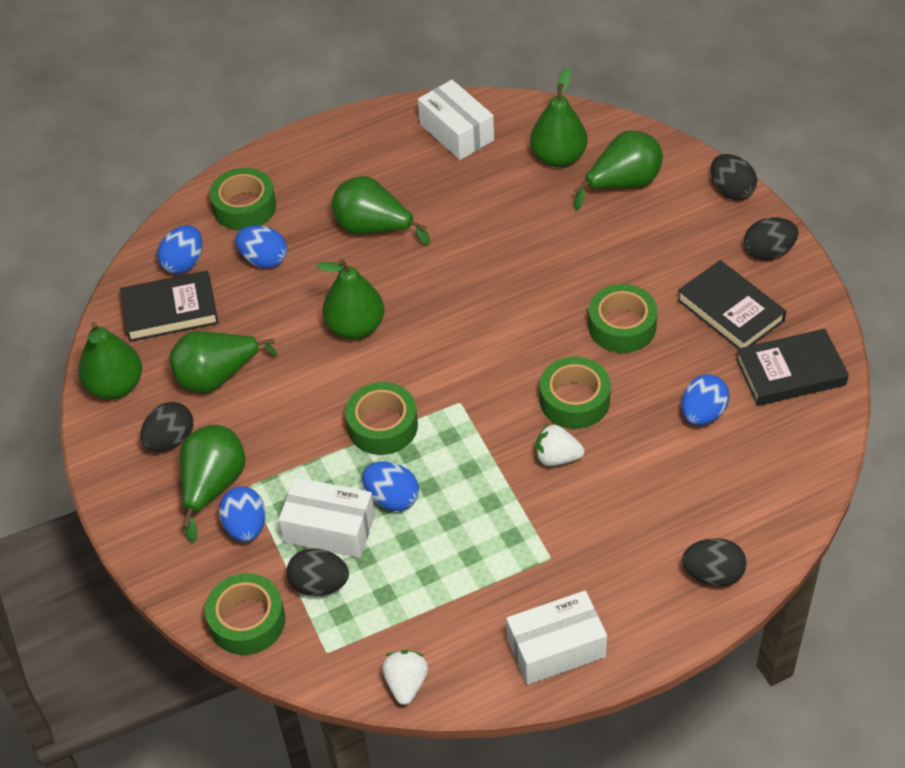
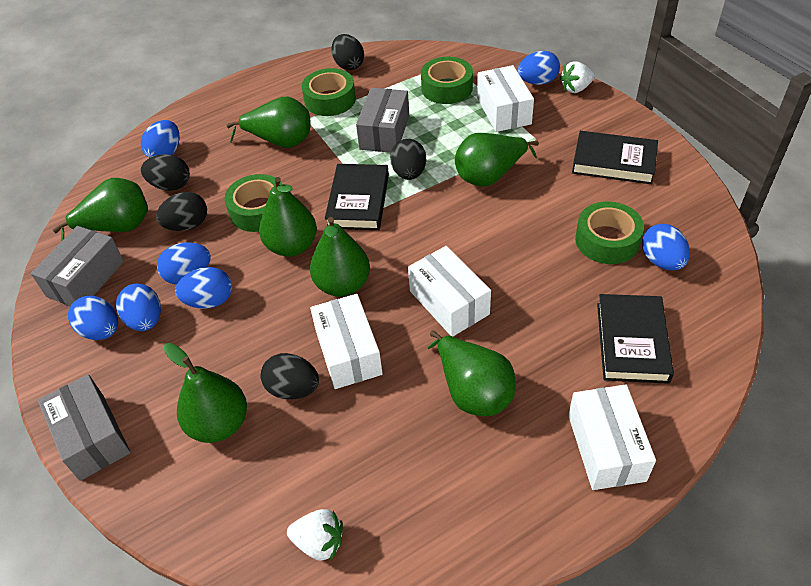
blue egg: [158,225,202,274] [219,486,266,542] [235,225,287,268] [362,461,419,511] [681,374,729,425] = 5 -> [68,296,118,340] [116,283,161,331] [141,120,180,158] [157,243,211,284] [175,267,232,309] [518,51,560,85] [642,224,690,270] = 7
green tape: [205,573,285,655] [209,168,276,231] [345,382,418,455] [540,357,611,429] [588,284,658,353] = 5 -> [224,174,283,232] [302,68,356,116] [421,57,473,104] [575,201,644,264] = 4
grey box: none = 0 -> [31,226,124,306] [38,374,131,481] [356,88,409,153] = 3
white box: [279,477,375,558] [418,80,494,160] [506,590,607,685] = 3 -> [310,294,383,389] [408,246,491,336] [477,65,534,132] [568,384,656,490] = 4

